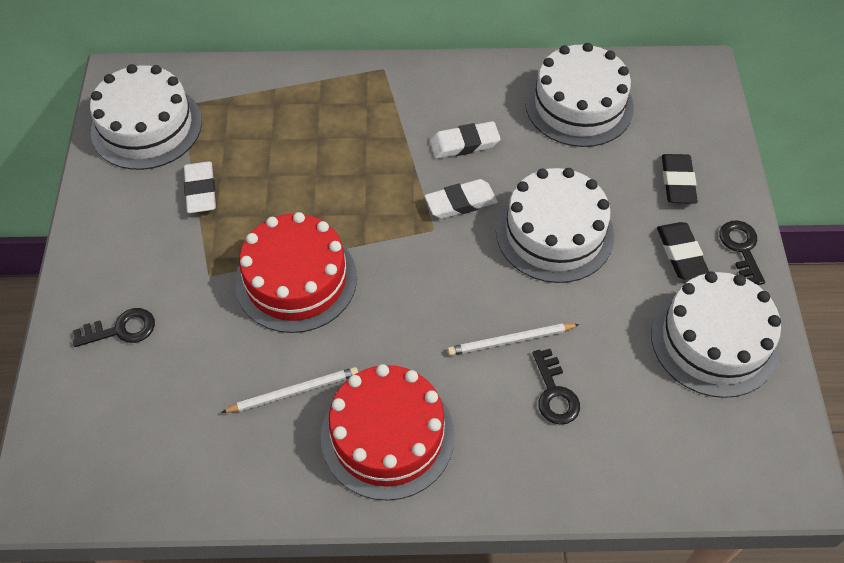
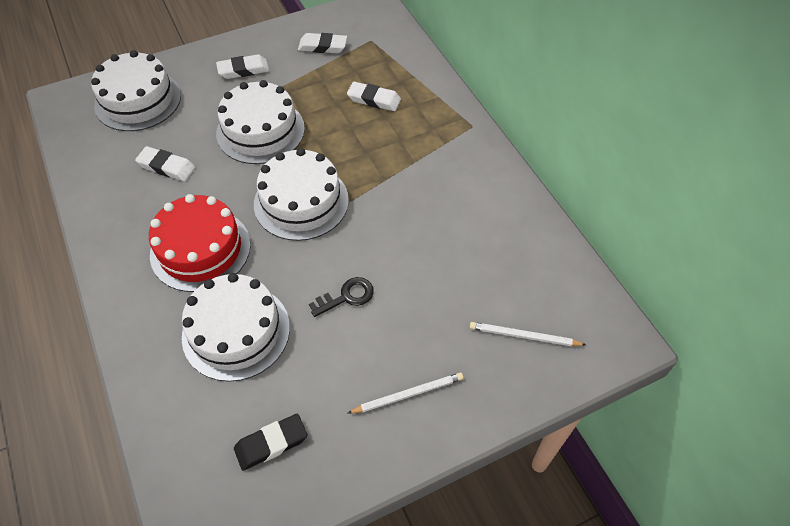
black eraser: [657,222,709,279] [662,154,698,204] = 2 -> [234,414,308,471] = 1
black key: [73,308,155,347] [532,349,580,425] [719,220,765,285] = 3 -> [309,277,374,317] = 1
red cake: [235,212,357,333] [321,364,455,501] = 2 -> [149,194,251,292] = 1
white eraser: [184,161,216,213] [425,179,498,219] [430,121,501,159] = 3 -> [135,146,195,181] [216,54,269,79] [298,33,347,53] [347,82,401,111] = 4

